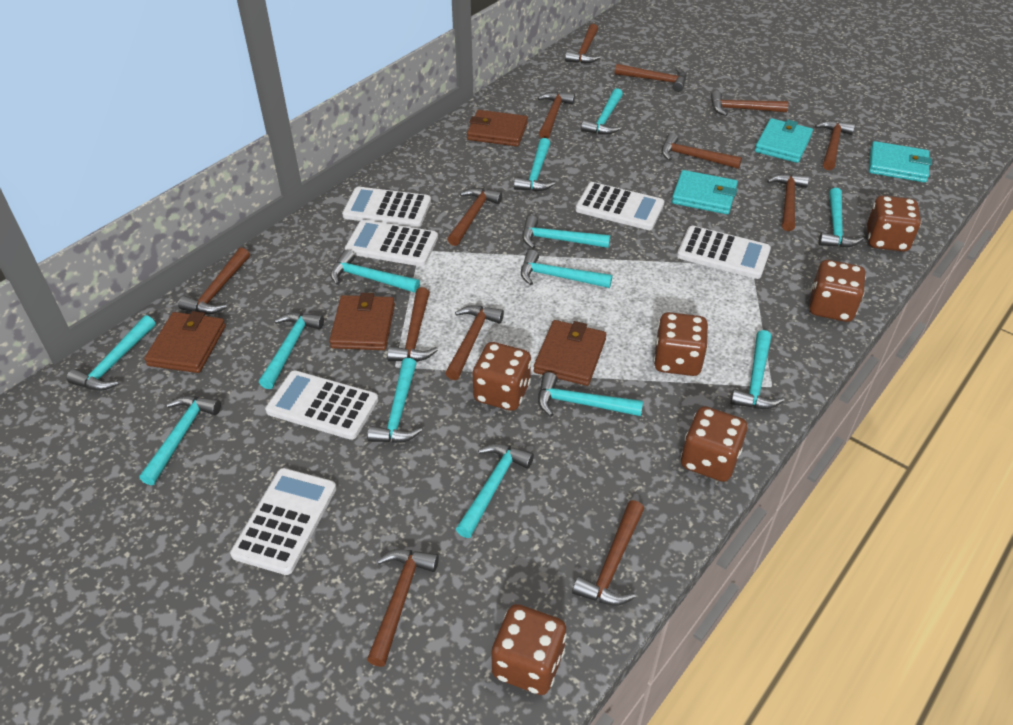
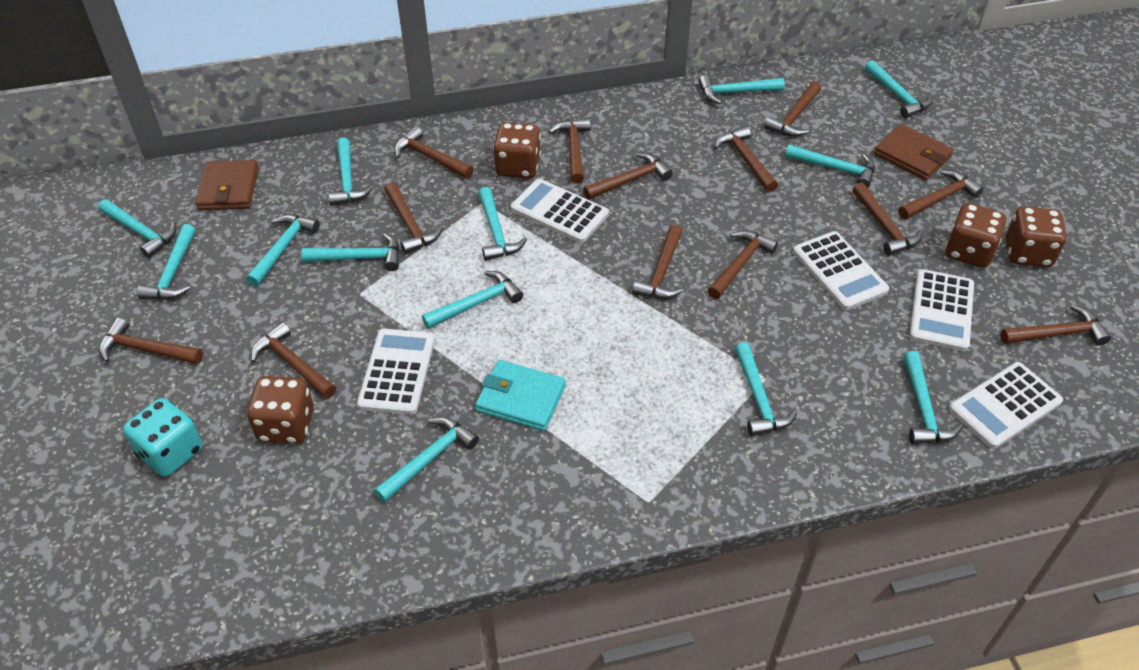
brown dice: [473,342,531,411] [491,604,567,695] [654,312,708,376] [681,406,747,482] [809,260,866,322] [867,195,921,252] = 6 -> [247,376,314,444] [493,122,541,178] [945,203,1006,268] [1006,206,1067,267] = 4
brown wallet: [144,311,226,373] [329,293,395,350] [467,110,528,146] [534,320,606,386] = 4 -> [195,160,259,210] [874,124,953,180] = 2
turquoise dice: none = 0 -> [123,398,203,477] = 1
turquoise wallet: [672,170,738,214] [755,118,813,163] [869,141,932,183] = 3 -> [475,360,566,431] = 1
white calculator: [230,468,336,575] [265,370,378,440] [342,187,431,228] [345,220,438,266] [575,182,664,230] [677,226,771,279] = 6 -> [357,329,435,415] [511,179,609,243] [793,231,889,310] [909,269,974,352] [949,362,1063,449] = 5

